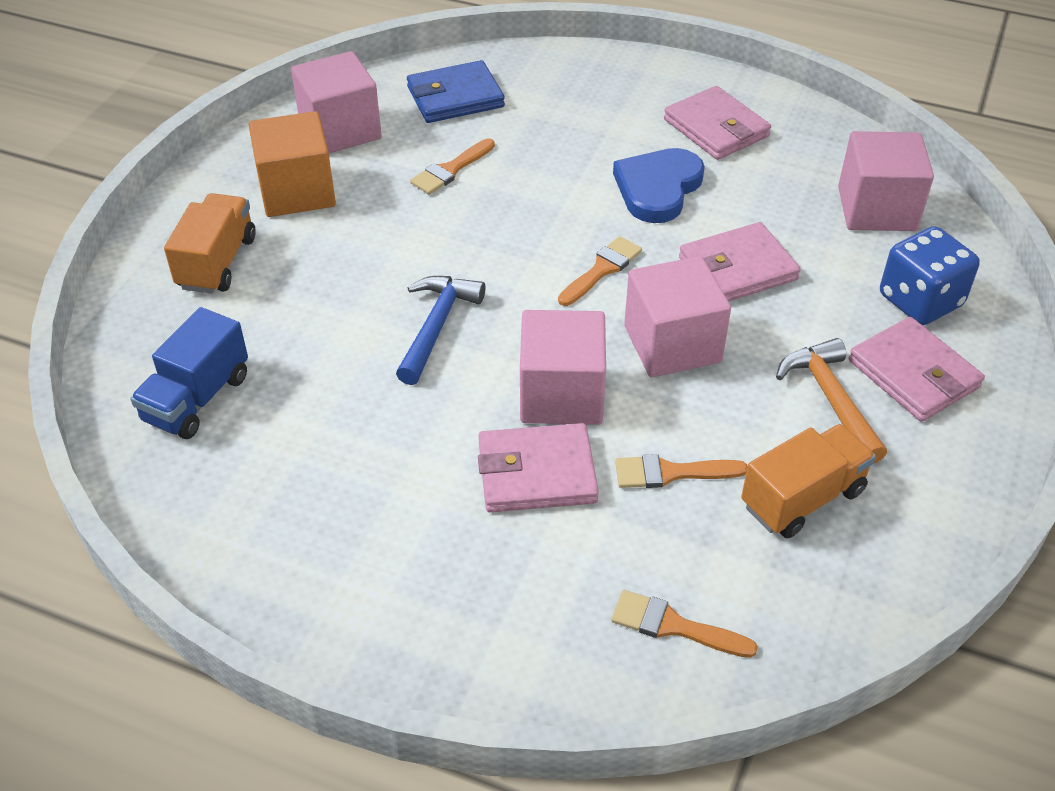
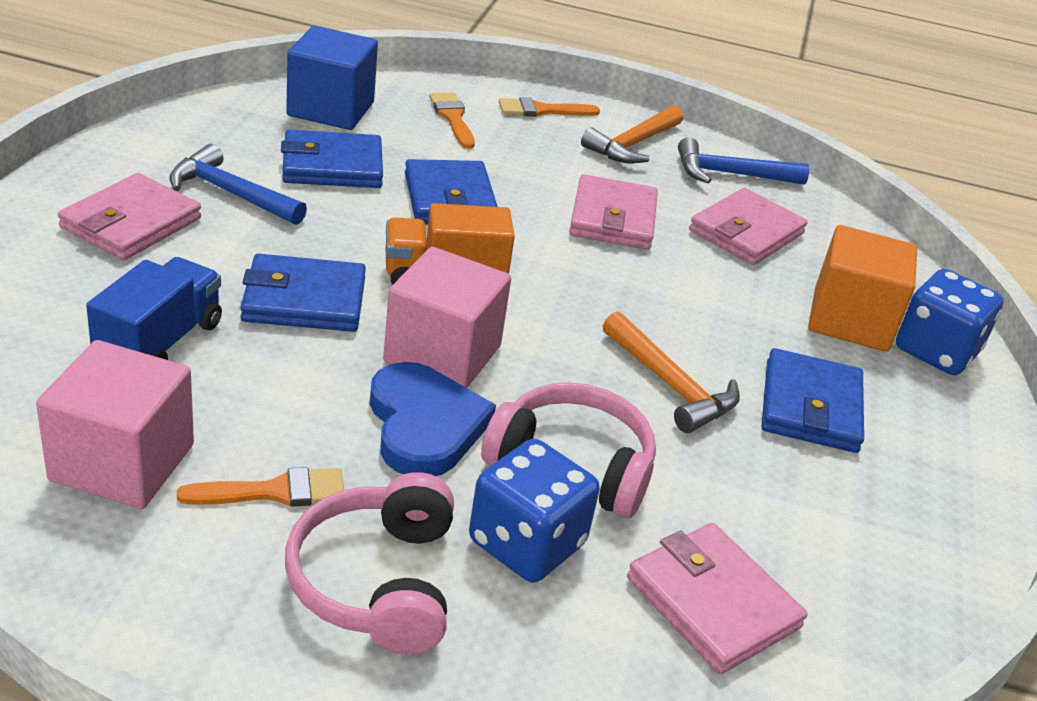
blue cube: none = 0 -> [286,26,378,130] = 1
blue dice: [880,226,980,325] = 1 -> [469,439,600,583] [896,269,1004,375] = 2
blue hammer: [396,276,486,385] = 1 -> [169,144,307,225] [678,137,809,185] = 2
blue wallet: [407,60,505,123] = 1 -> [240,253,366,332] [281,129,383,188] [405,159,498,224] [762,348,864,453] = 4
orange brush: [410,138,495,195] [558,236,642,306] [611,590,758,658] [615,454,748,488] = 4 -> [177,467,344,507] [429,92,475,149] [499,97,600,117] = 3
orange hammer: [776,338,887,463] = 1 -> [581,105,683,163] [603,312,740,433] = 2
orange truck: [164,193,256,294] [741,424,876,538] = 2 -> [386,203,515,284] = 1
pink cube: [291,51,382,153] [520,310,606,425] [624,256,731,377] [838,131,934,231] = 4 -> [36,340,194,509] [383,247,511,388] = 2
pink headphones: none = 0 -> [285,472,454,655] [481,382,656,518] = 2

